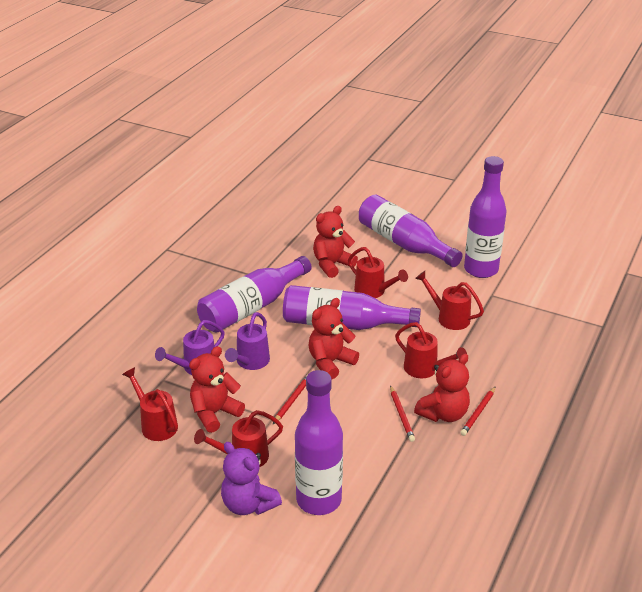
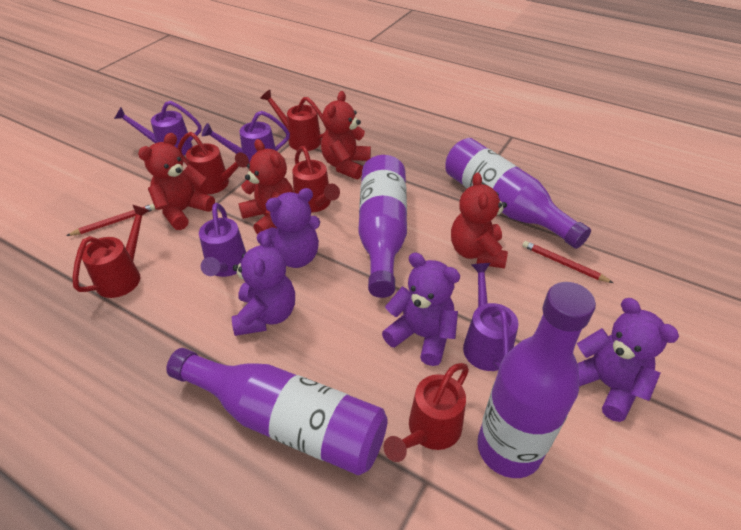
purple bottle: [197,256,312,333] [283,285,421,330] [295,370,343,515] [359,195,463,267] [464,156,507,278] = 5 -> [166,348,388,475] [358,155,407,298] [445,138,591,249] [477,282,596,478] = 4
purple teddy bear: [221,442,282,515] = 1 -> [232,232,295,336] [257,188,320,268] [382,253,460,366] [577,298,679,422] = 4
purple watering can: [155,320,225,375] [225,312,270,370] = 2 -> [114,101,202,156] [199,203,246,277] [202,111,290,163] [463,263,518,371] = 4
red pencil: [273,376,307,424] [390,386,415,442] [460,387,495,436] = 3 -> [66,204,155,236] [522,241,613,283] = 2

